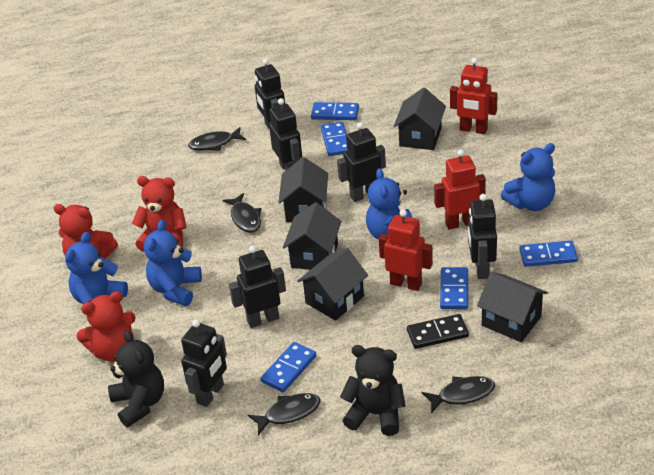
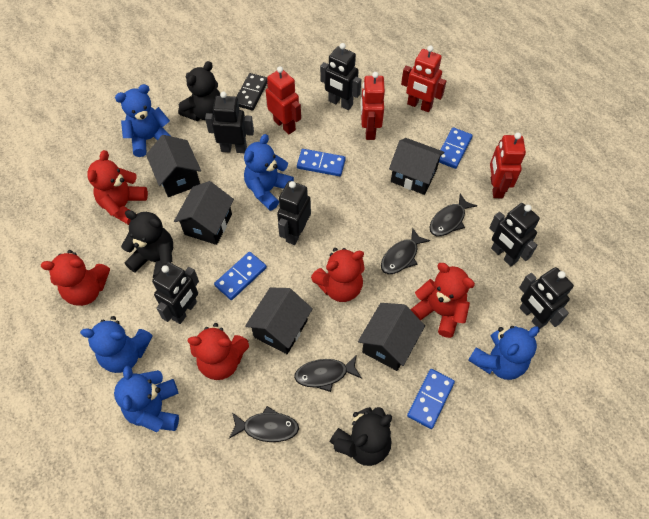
black teddy bear: [108,330,164,427] [340,345,406,436] = 2 -> [121,210,173,278] [178,61,220,121] [330,407,392,466] = 3
blue domino: [261,342,316,392] [311,102,359,120] [321,122,348,156] [440,267,468,309] [520,241,578,267] = 5 -> [214,252,267,300] [297,149,346,176] [407,369,455,429] [439,127,473,169] = 4
blue teddy bear: [65,232,128,304] [144,220,202,306] [366,168,412,240] [501,143,555,211] = 4 -> [80,316,153,373] [114,366,179,432] [115,84,172,157] [244,134,294,211] [468,326,540,380] = 5
red robot: [379,209,433,291] [434,149,486,230] [450,58,498,134] = 3 -> [266,66,301,134] [361,72,385,140] [401,46,446,112] [490,133,526,198] = 4
red teddy bear: [54,204,118,259] [76,291,136,362] [132,176,187,252] = 3 -> [41,250,110,306] [87,150,148,225] [188,323,249,380] [311,248,365,302] [410,263,475,338] = 5

